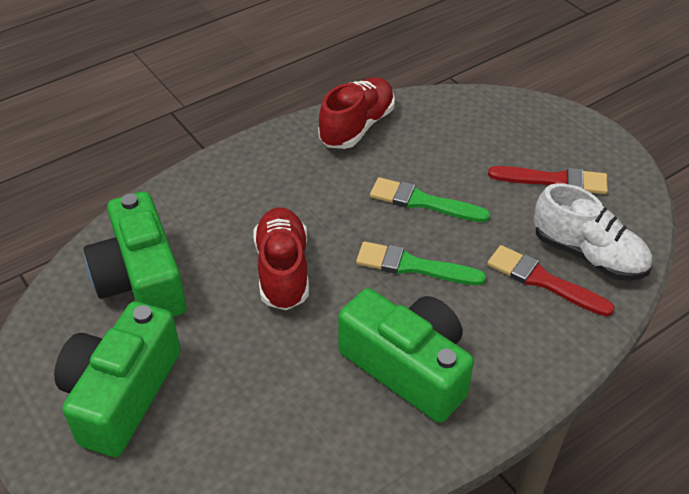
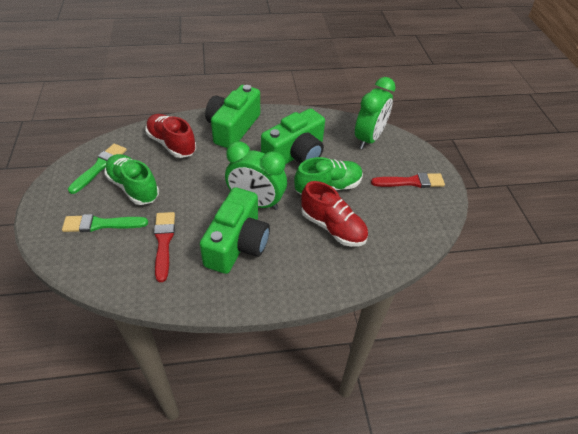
green clock: none = 0 -> [225,141,287,210] [355,77,396,149] = 2
green shoe: none = 0 -> [104,154,159,205] [294,157,363,195] = 2
white shoe: [534,183,652,281] = 1 -> none = 0

